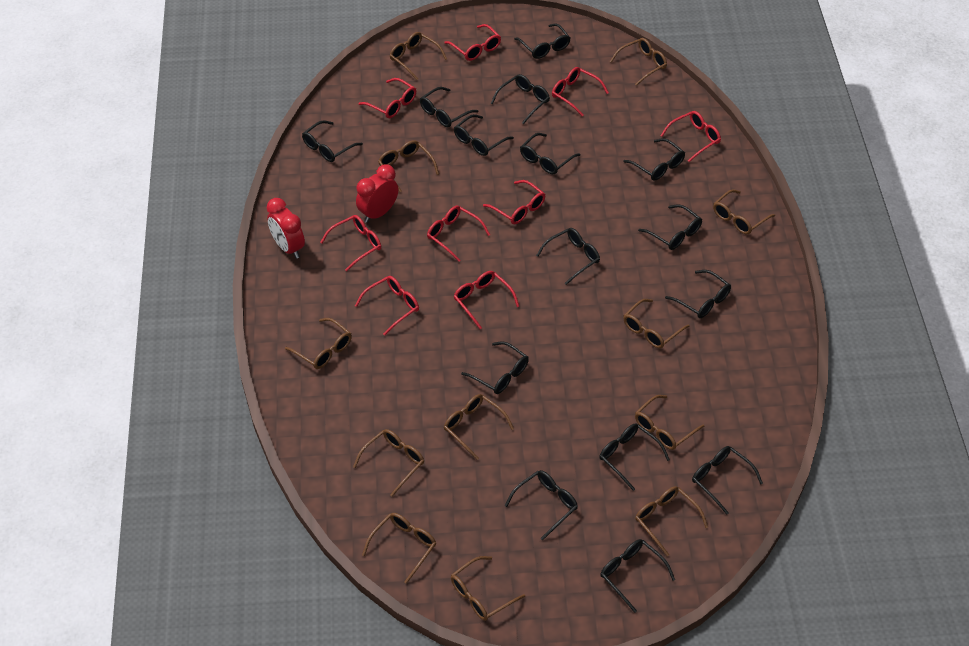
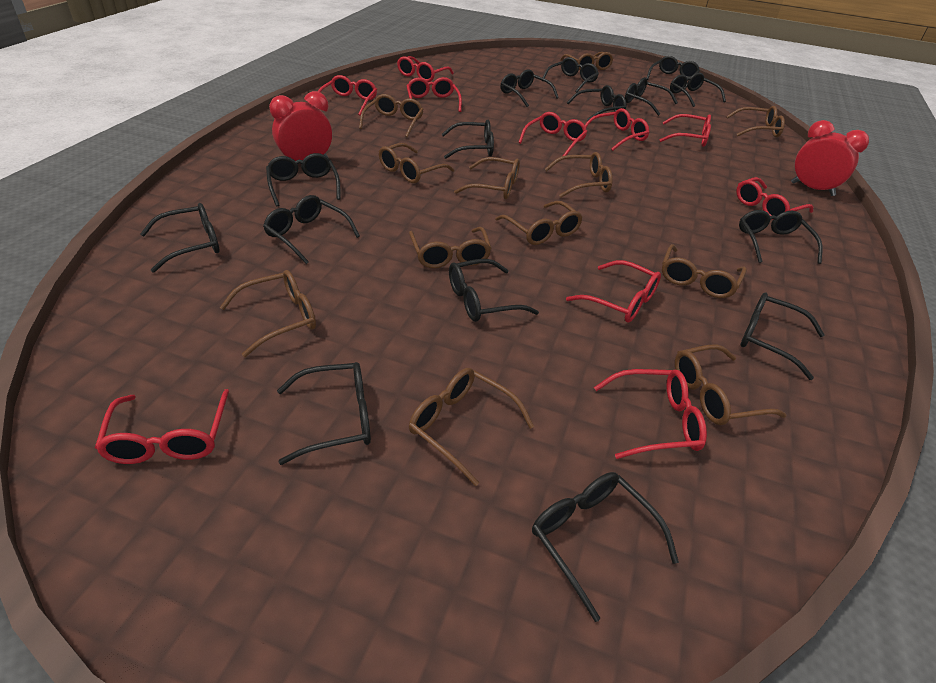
red glasses: [320,215,381,271] [355,276,419,335] [358,78,416,118] [427,206,490,262] [444,24,501,61] [454,271,519,329] [483,180,545,224] [552,67,609,116] [661,111,721,162] = 9 -> [95,389,229,464] [318,75,377,116] [397,56,454,82] [407,77,462,112] [518,112,587,156] [566,260,661,323] [585,108,650,151] [594,369,707,459] [660,114,711,147] [736,177,813,220] = 10

